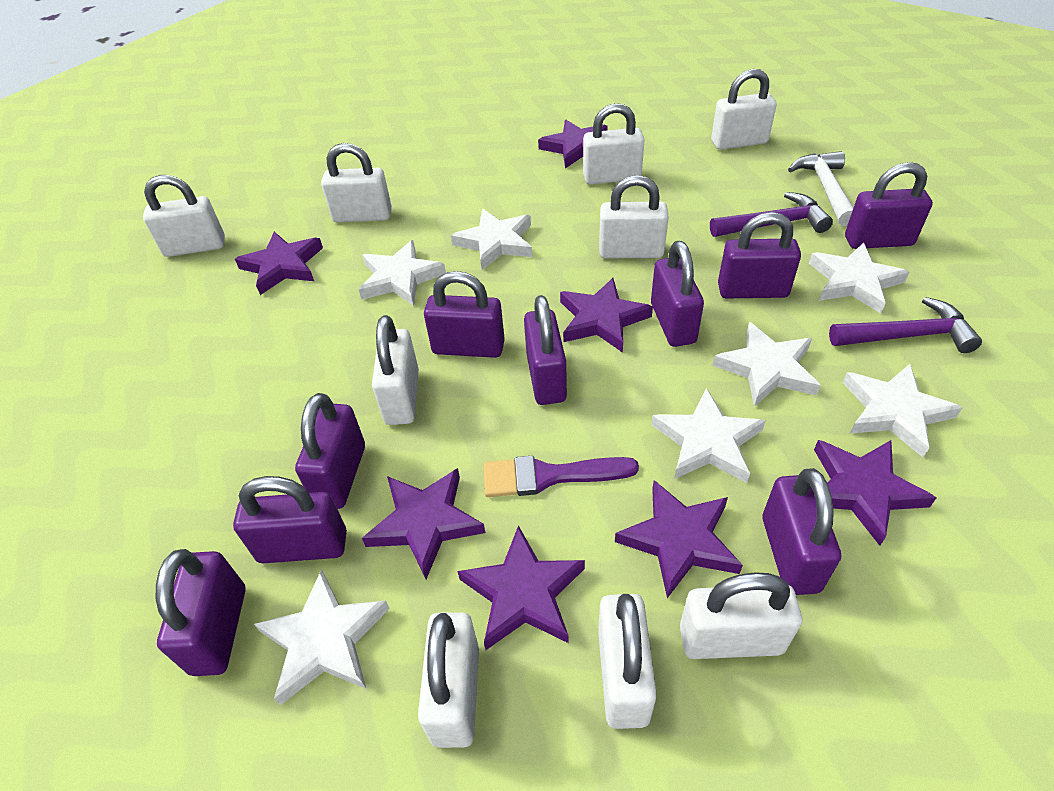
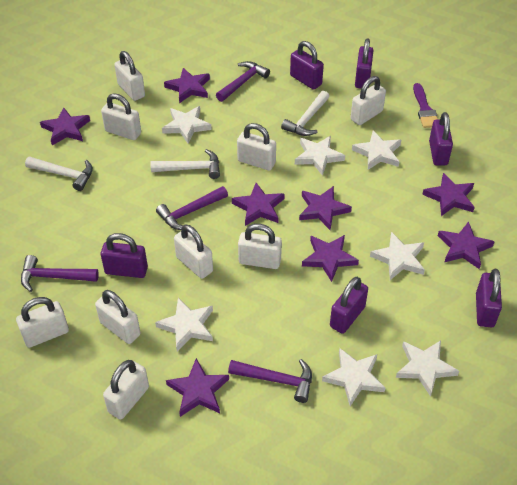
purple hammer: [710,192,833,237] [829,297,982,353] = 2 -> [21,255,99,292] [156,186,228,230] [216,61,270,102] [228,359,312,403] = 4
purple padlock: [156,549,246,676] [233,476,347,563] [295,393,365,509] [424,271,505,358] [524,295,567,405] [651,241,704,347] [718,212,801,298] [762,468,841,595] [845,162,933,249] = 9 -> [101,233,148,278] [290,41,324,90] [330,277,368,334] [355,38,374,89] [429,112,453,165] [476,269,502,327] = 6
purple star: [235,232,323,295] [362,468,485,579] [457,525,585,650] [538,120,608,168] [560,278,653,353] [615,480,743,598] [814,440,936,546] = 7 -> [40,107,90,145] [164,68,210,103] [166,358,229,417] [232,183,285,226] [299,186,352,230] [302,235,359,282] [422,173,475,216] [438,221,495,269] = 8
white hammer: [788,151,854,226] = 1 -> [25,156,93,191] [151,149,220,179] [281,91,329,136] = 3

